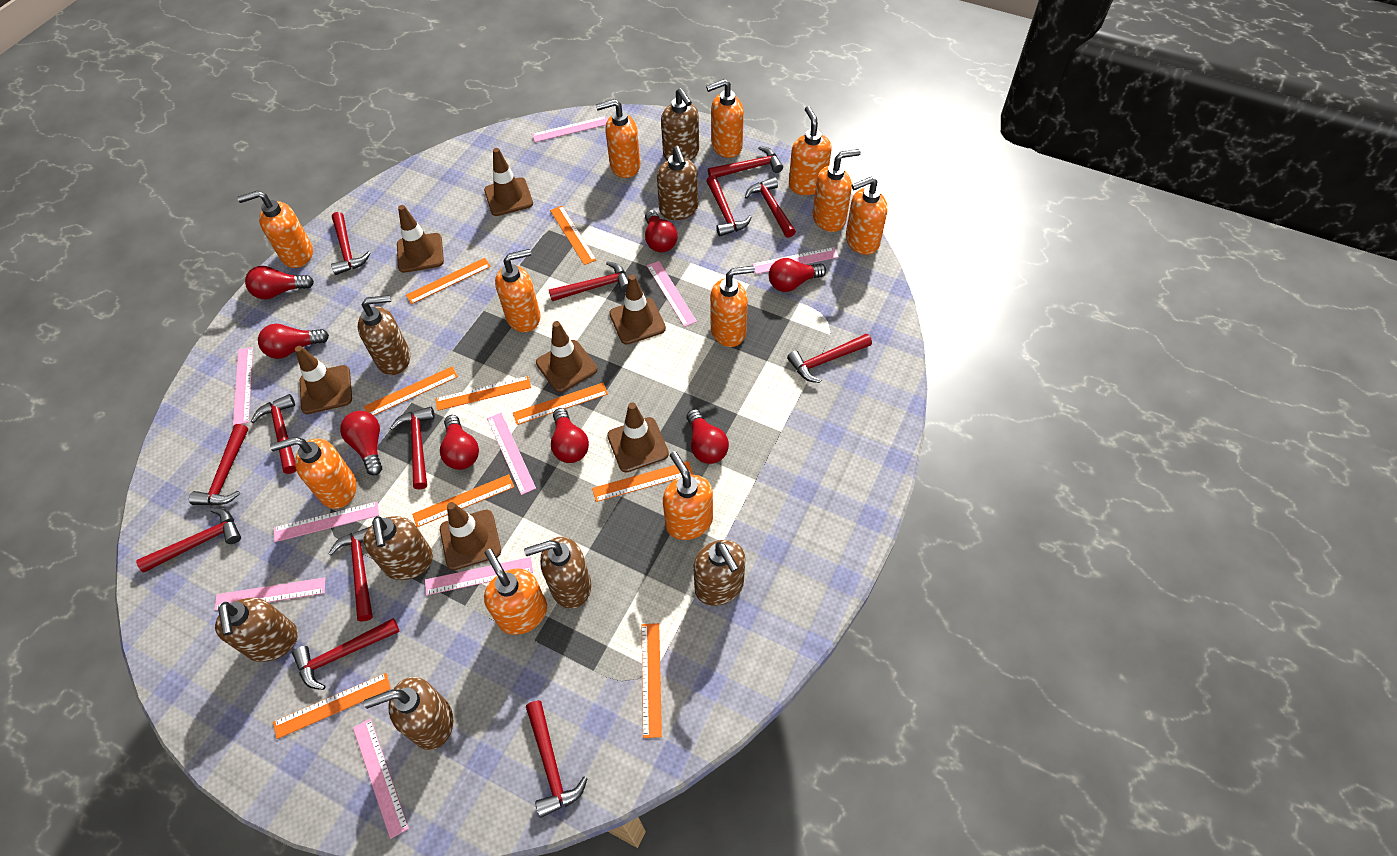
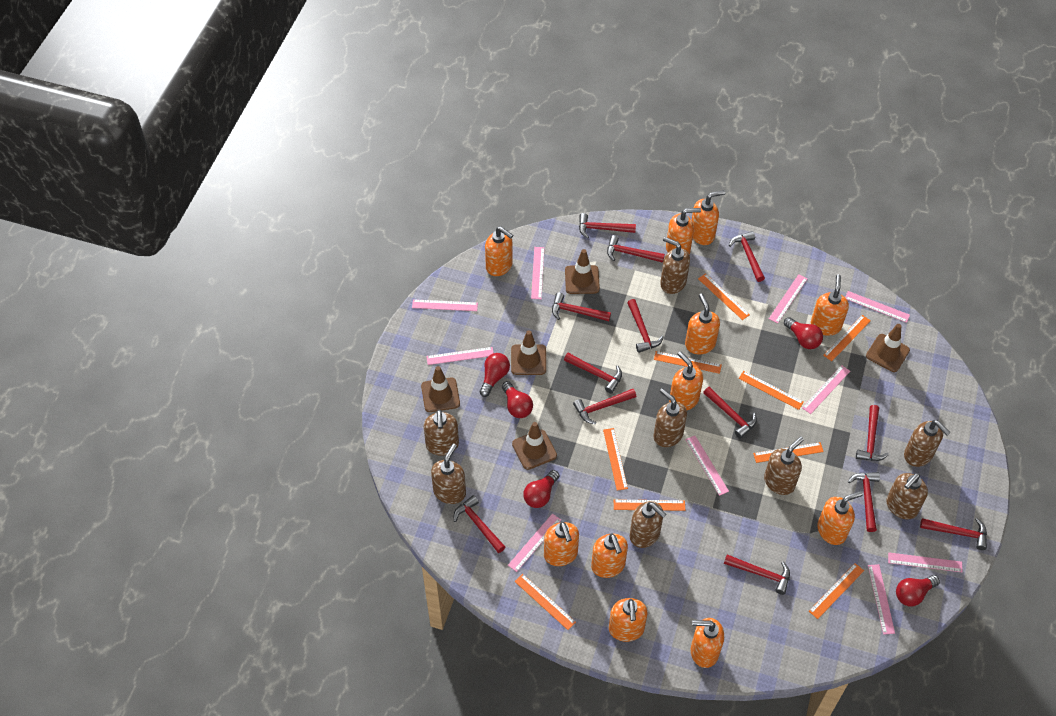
brown traffic cone: [295,346,352,414] [397,205,444,273] [440,502,501,570] [484,148,533,216] [536,321,597,392] [607,402,669,472] [609,275,666,345] = 7 -> [421,366,460,412] [511,330,546,375] [512,422,557,470] [565,249,600,294] [866,324,910,372] = 5
pink ruler: [214,577,326,611] [233,347,253,426] [274,502,379,542] [353,718,409,839] [425,557,533,596] [487,413,536,495] [532,116,608,142] [647,261,697,327] [752,247,839,274] = 9 -> [412,299,478,311] [426,347,494,365] [508,513,561,572] [531,247,544,299] [685,436,729,496] [769,274,807,324] [802,365,850,414] [845,291,910,323] [868,564,895,635] [888,552,962,572] = 10
red light bulb: [245,266,314,299] [258,324,329,359] [340,411,382,475] [440,415,479,470] [551,408,589,463] [645,210,678,252] [687,409,729,464] [769,258,826,292] = 8 -> [480,353,510,397] [502,381,533,418] [523,470,559,508] [784,317,823,349] [896,575,940,606] = 5

